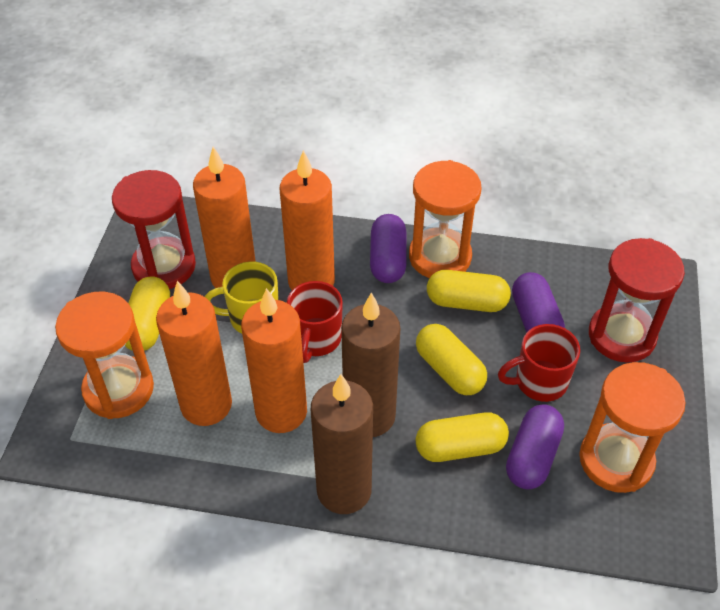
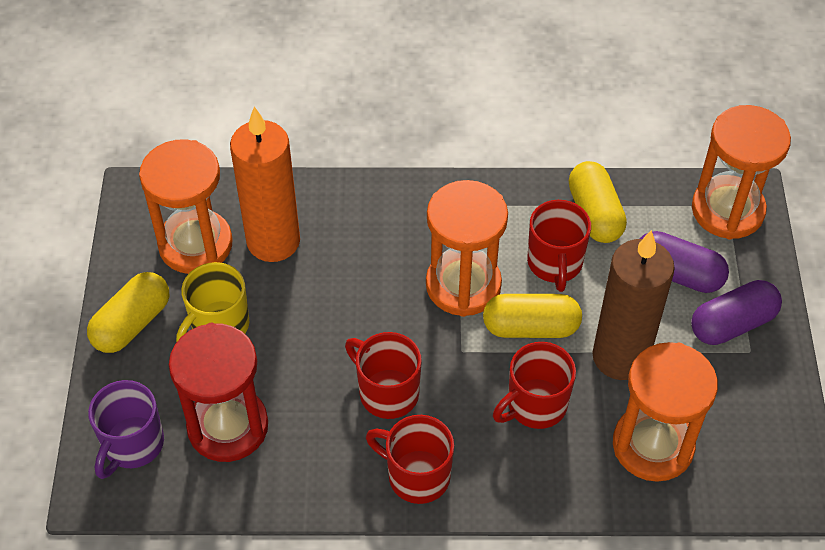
brown candle: [311,374,373,514] [341,292,400,437] = 2 -> [592,230,675,380] = 1
orange candle: [156,281,232,426] [193,147,256,288] [241,288,307,433] [280,150,335,290] = 4 -> [230,107,300,262] = 1
orange hourglass: [55,292,154,419] [409,160,482,278] [579,362,686,493] = 3 -> [139,139,233,274] [426,180,508,317] [613,342,718,482] [692,105,791,239] = 4
purple capsule: [370,214,406,283] [506,404,564,489] [512,272,565,333] = 3 -> [640,231,729,293] [691,280,782,345] = 2
purple mug: none = 0 -> [88,380,164,479] = 1
red hourglass: [112,170,196,289] [589,238,685,363] = 2 -> [169,323,268,462] = 1
red mug: [287,281,343,363] [498,324,580,402] = 2 -> [345,332,422,419] [366,415,454,504] [493,342,576,429] [527,200,591,292] = 4
yellow capsule: [125,276,170,351] [416,324,487,395] [416,412,509,462] [427,270,511,312] = 4 -> [87,272,170,353] [483,294,582,338] [569,161,627,243] = 3

